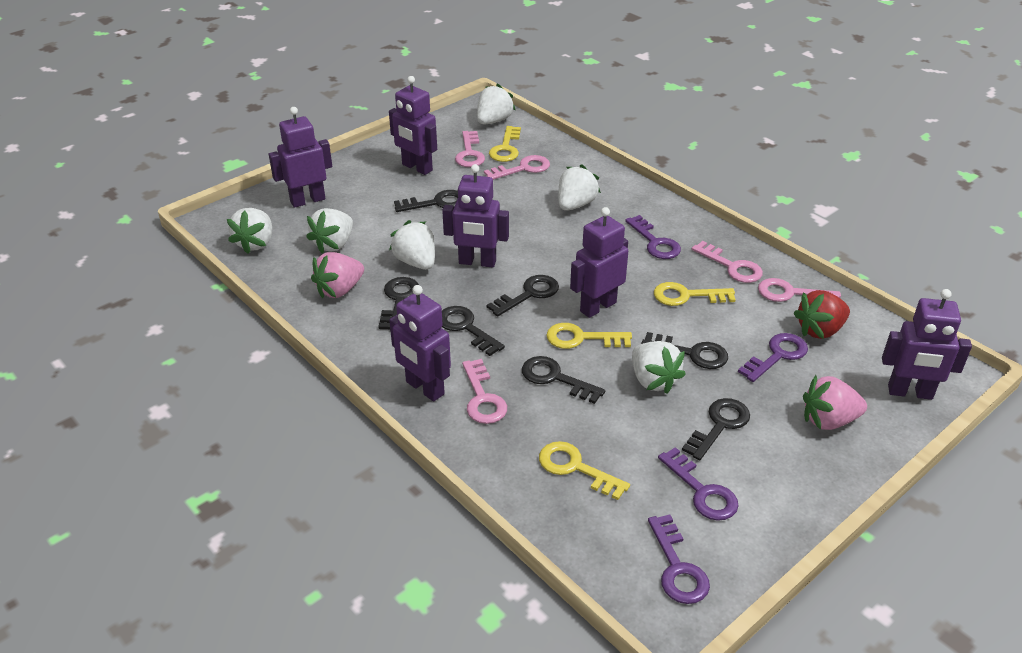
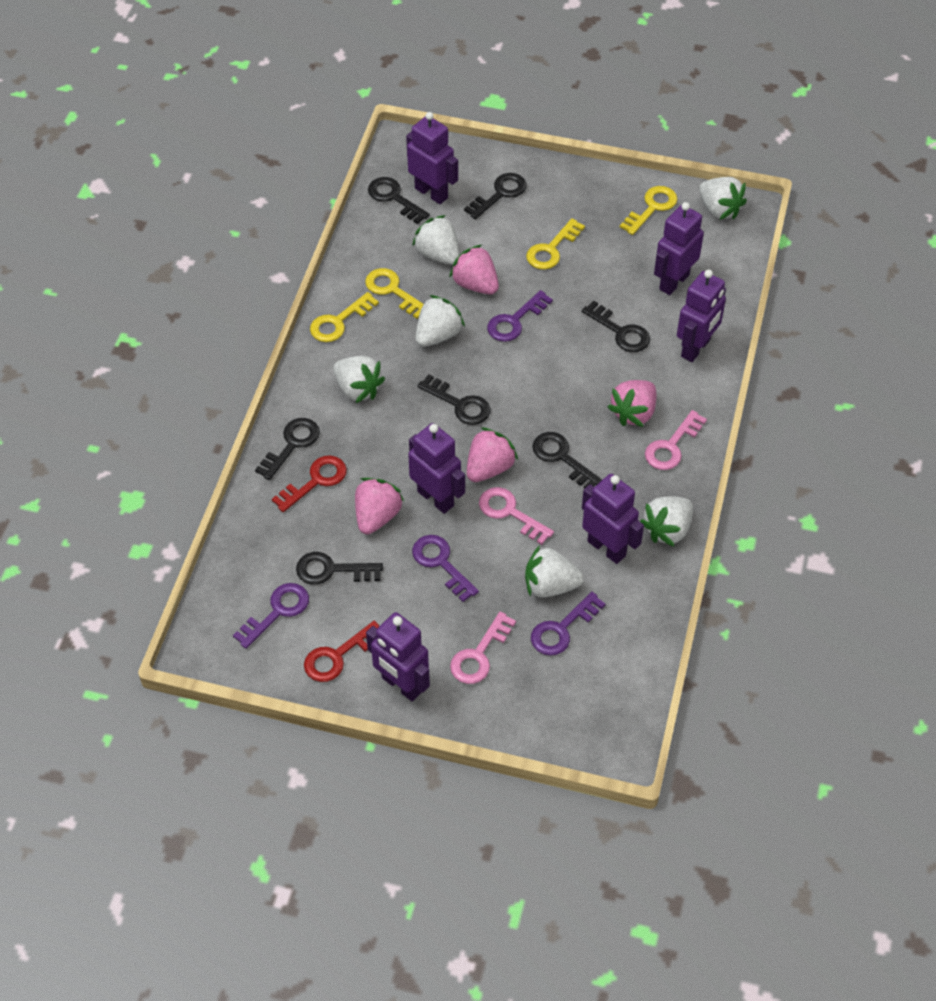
pink key: [455,131,485,167] [462,359,507,424] [484,155,550,180] [692,241,763,283] [758,278,841,302] = 5 -> [450,611,516,684] [479,487,554,545] [645,410,707,470] = 3
pink strawberry: [311,252,364,298] [803,375,867,430] = 2 -> [355,478,404,534] [449,245,499,295] [467,427,518,482] [608,380,657,427] = 4
red key: none = 0 -> [272,455,347,512] [304,621,379,682] = 2
red strawberry: [794,290,850,339] = 1 -> none = 0

